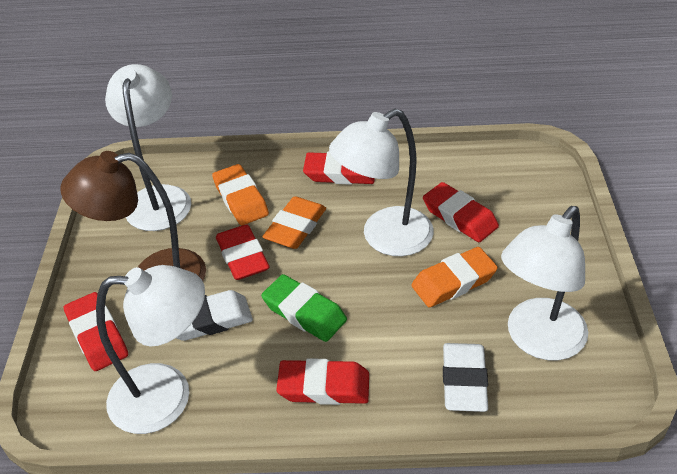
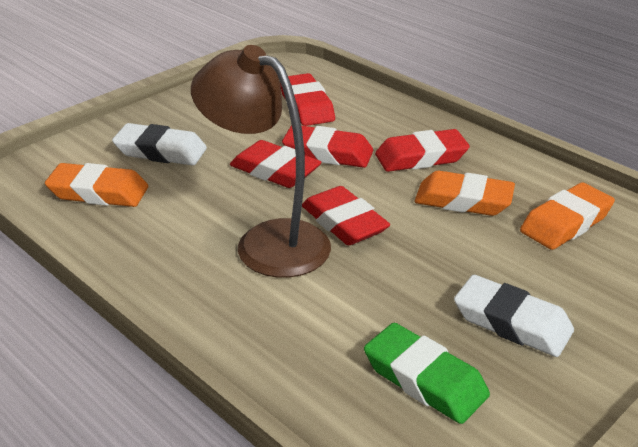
white lamp: [96,265,205,434] [105,64,191,231] [329,109,434,256] [501,206,588,360] = 4 -> none = 0

